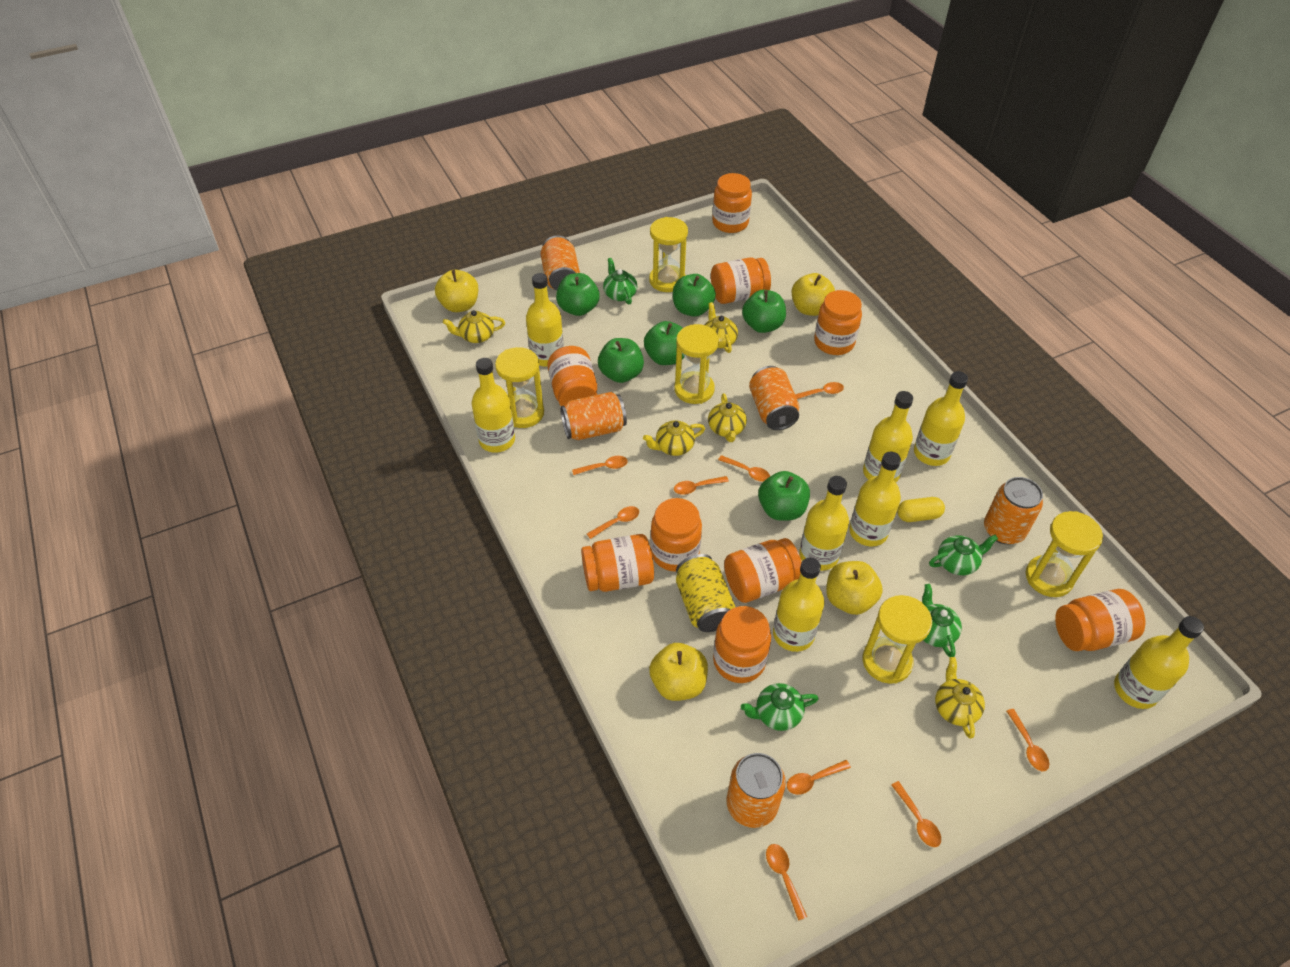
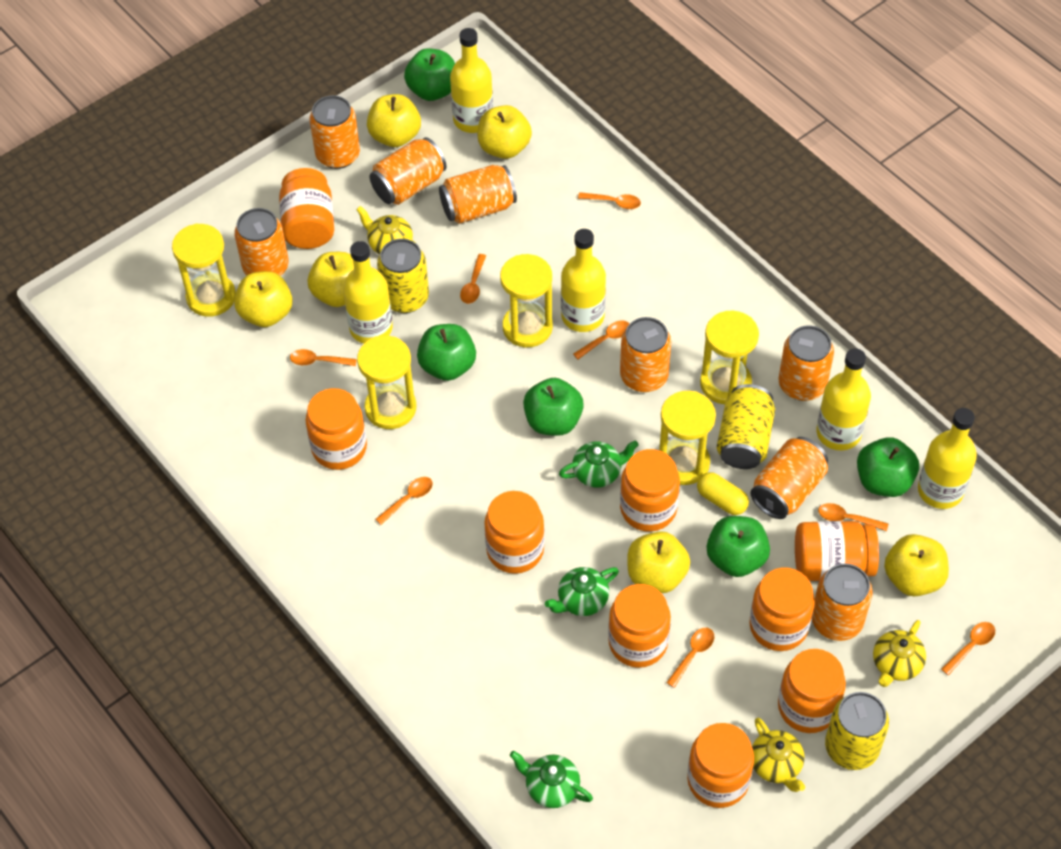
green apple: [556,273,600,316] [598,338,644,383] [644,321,684,365] [673,274,716,317] [742,290,786,333] [758,471,810,521] = 6 -> [404,48,455,101] [417,324,476,381] [523,378,584,436] [707,516,770,577] [857,437,919,497] = 5
green teapot: [603,258,637,305] [741,683,819,731] [922,584,962,657] [929,535,998,575] = 4 -> [510,751,593,808] [545,567,619,616] [559,440,639,487] = 3
orange can: [541,235,580,290] [560,392,627,440] [726,753,786,828] [749,366,799,430] [984,477,1043,544] = 5 -> [234,208,289,276] [310,95,360,169] [370,137,447,205] [439,165,517,224] [620,317,671,392] [751,437,828,519] [778,326,834,401] [812,563,873,641] = 8
orange spoon: [572,456,628,475] [587,506,639,539] [674,476,729,495] [718,455,770,482] [766,844,807,921] [787,760,851,795] [795,382,844,399] [891,781,941,847] [1006,709,1049,771] = 9 -> [290,349,357,366] [376,477,433,525] [460,254,486,304] [573,321,629,359] [578,192,641,209] [666,628,714,688] [818,503,888,531] [941,622,995,675] = 8
yellow apple: [435,270,478,312] [649,643,708,701] [792,273,835,316] [826,561,883,615] = 4 -> [234,271,293,327] [308,252,354,307] [367,94,421,147] [477,105,532,159] [627,531,690,593] [884,534,949,597] = 6
yellow bottle: [472,358,515,453] [526,273,564,367] [773,558,824,652] [799,476,849,571] [849,452,901,546] [863,391,913,482] [914,371,968,466] [1114,616,1204,709] = 8 -> [343,241,393,344] [450,28,493,133] [561,229,606,332] [817,348,871,451] [918,408,977,509] = 5
yellow can: [676,554,735,632] = 1 -> [377,239,429,313] [717,384,775,469] [825,692,889,770] = 3
yellow teapot: [443,310,505,343] [643,420,705,456] [705,302,738,353] [708,393,747,442] [935,657,985,739] = 5 -> [356,206,414,254] [752,718,805,792] [873,620,926,687] = 3

